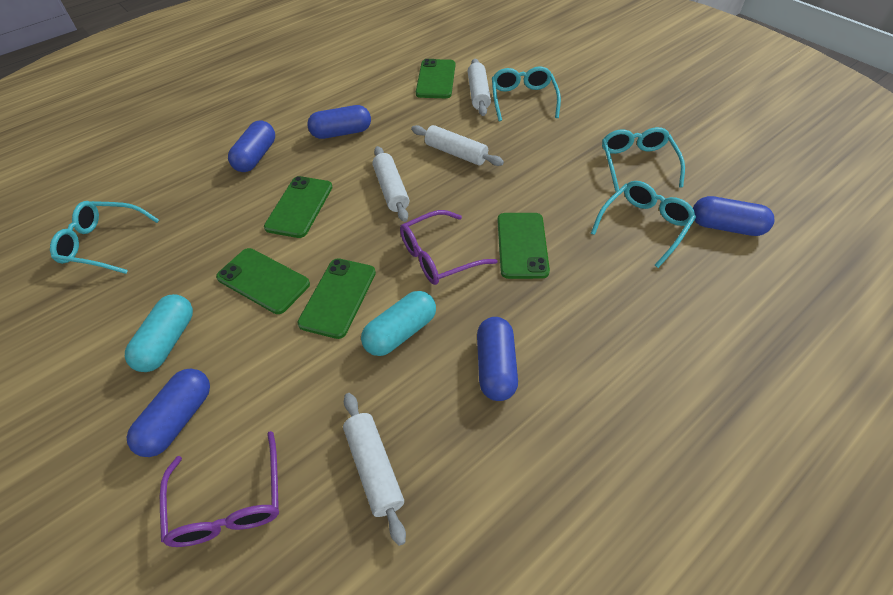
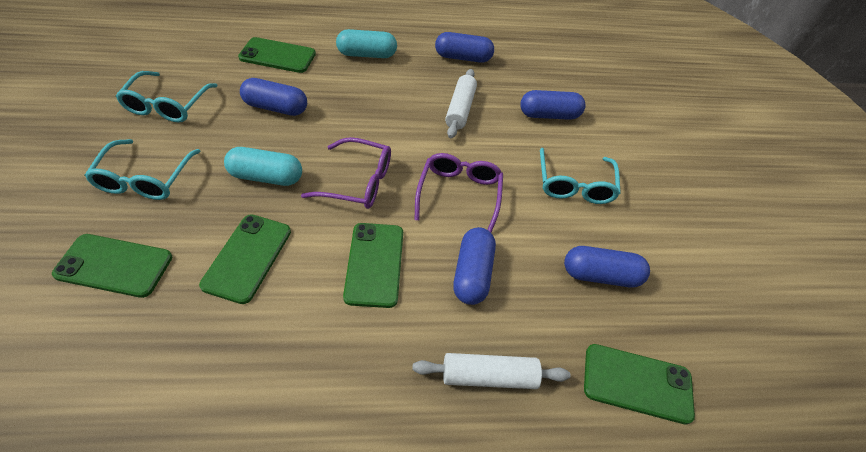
turquoise glasses: [50,201,159,274] [492,66,561,121] [591,181,696,268] [602,127,685,192] = 4 -> [84,139,200,200] [116,71,218,122] [540,148,621,204] = 3
white rolling pin: [343,393,406,546] [372,146,409,222] [411,125,504,166] [467,59,491,116] = 4 -> [412,353,570,389] [445,69,477,138] = 2

